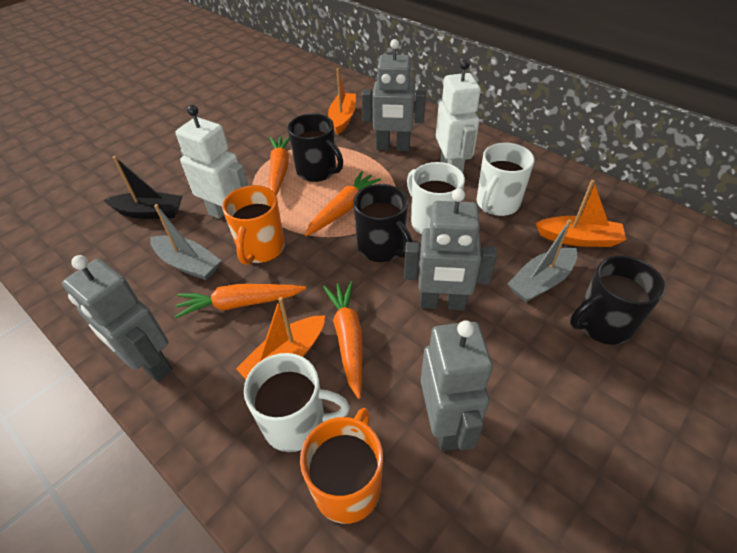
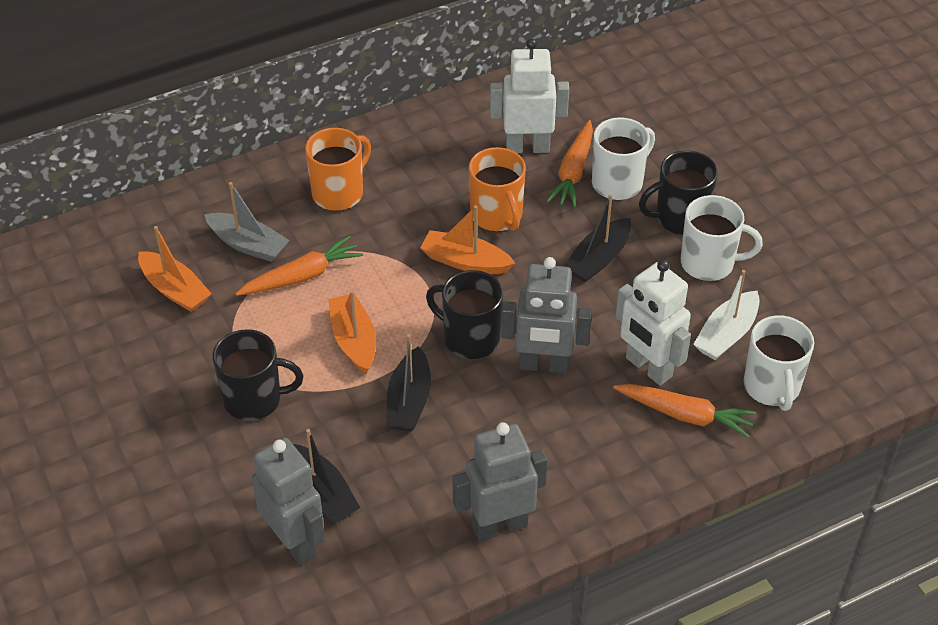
black boat: [104,156,183,219] = 1 -> [293,429,360,523] [386,335,431,431] [564,194,631,282] = 3
grey boat: [150,204,221,280] [508,219,577,302] = 2 -> [204,182,290,262] = 1
grey robot: [62,255,173,382] [362,39,426,151] [404,188,497,311] [421,320,493,451] = 4 -> [252,438,325,566] [452,422,548,541] [501,257,592,374] = 3
orange carrot: [175,284,306,318] [269,136,290,195] [305,171,381,236] [323,281,362,399] = 4 -> [236,235,363,296] [546,120,593,208] [613,384,757,438] = 3
white boat: none = 0 -> [693,270,760,360] = 1

